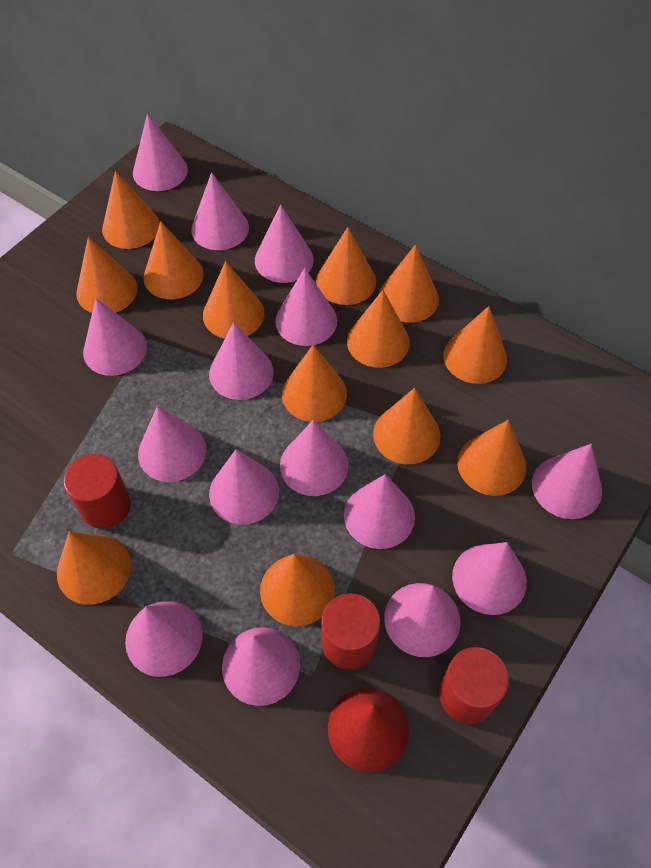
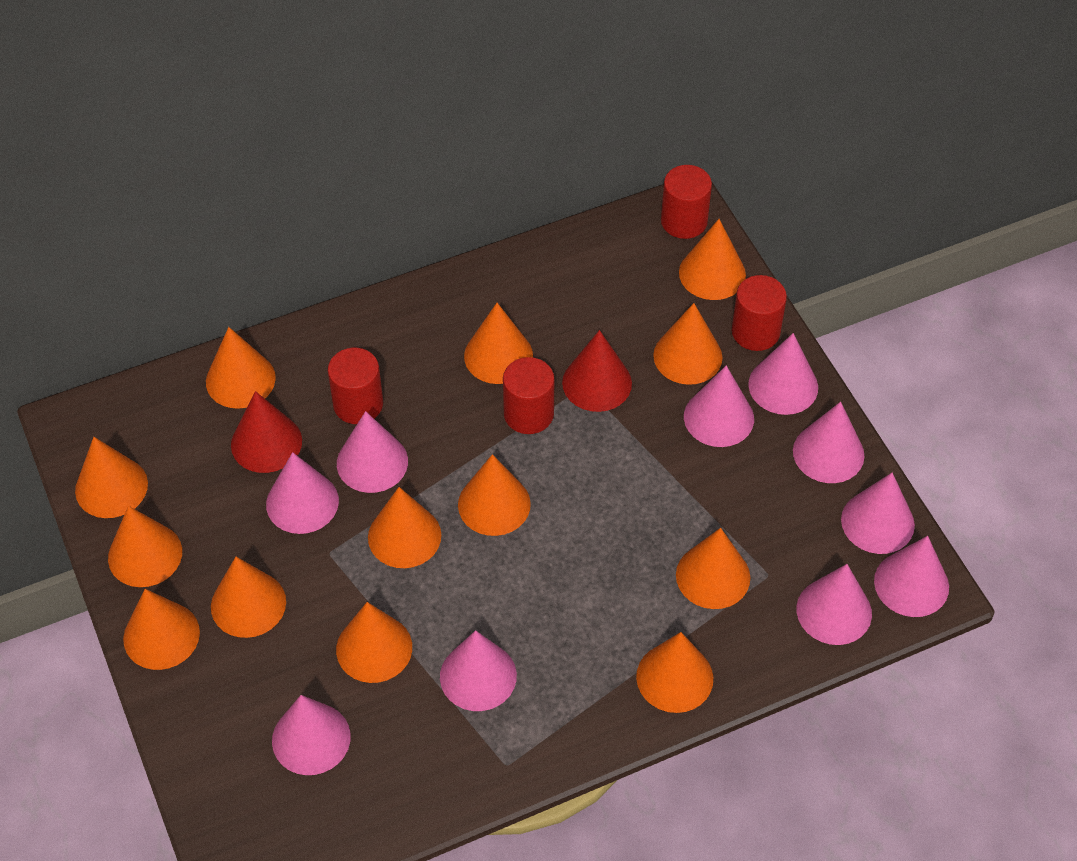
pink cone: [83,298,147,376] [125,601,203,677] [133,113,188,191] [138,406,206,482] [191,172,249,250] [209,322,274,400] [209,449,279,524] [222,627,300,706] [255,205,314,283] [275,268,337,346] [280,420,349,496] [344,474,415,549] [384,583,460,657] [452,542,527,615] [532,444,602,519] = 15 -> [266,452,339,534] [272,695,351,775] [337,411,408,493] [440,630,517,711] [684,365,754,447] [748,333,818,415] [793,402,864,483] [797,564,872,645] [841,473,915,554] [874,536,949,617] = 10
red cone: [328,688,409,772] = 1 -> [231,391,302,473] [562,330,632,412] = 2
red cylinder: [64,454,131,529] [321,593,380,670] [439,647,509,724] = 3 -> [328,348,383,424] [503,357,554,434] [661,165,712,239] [732,275,787,351] = 4

